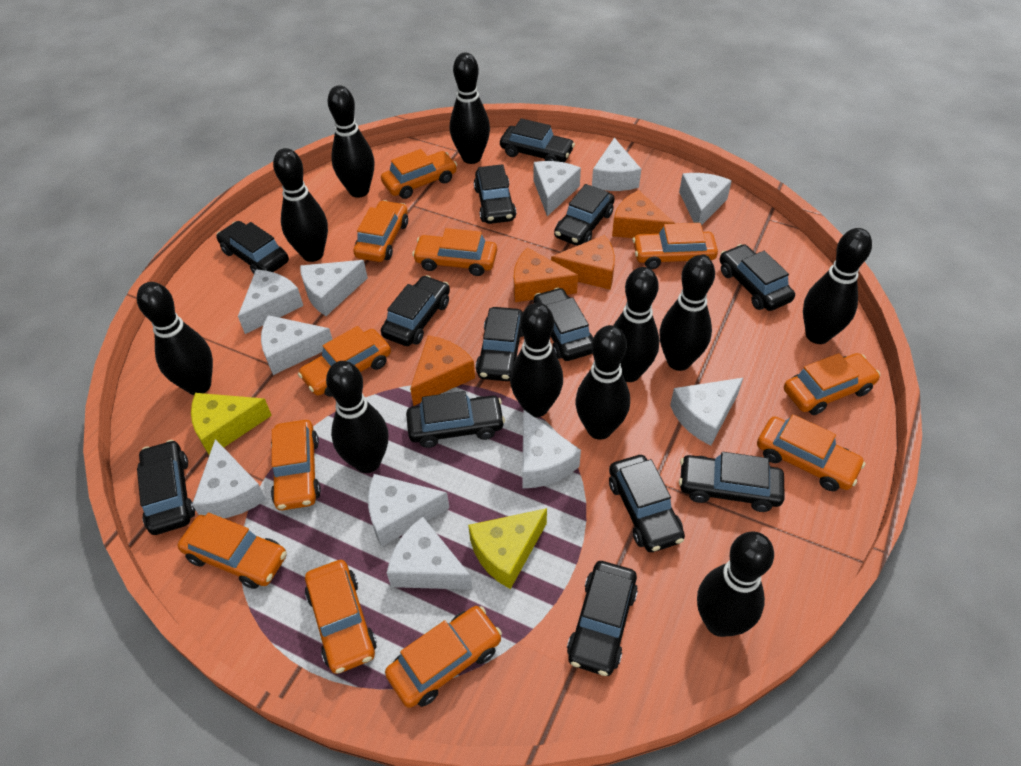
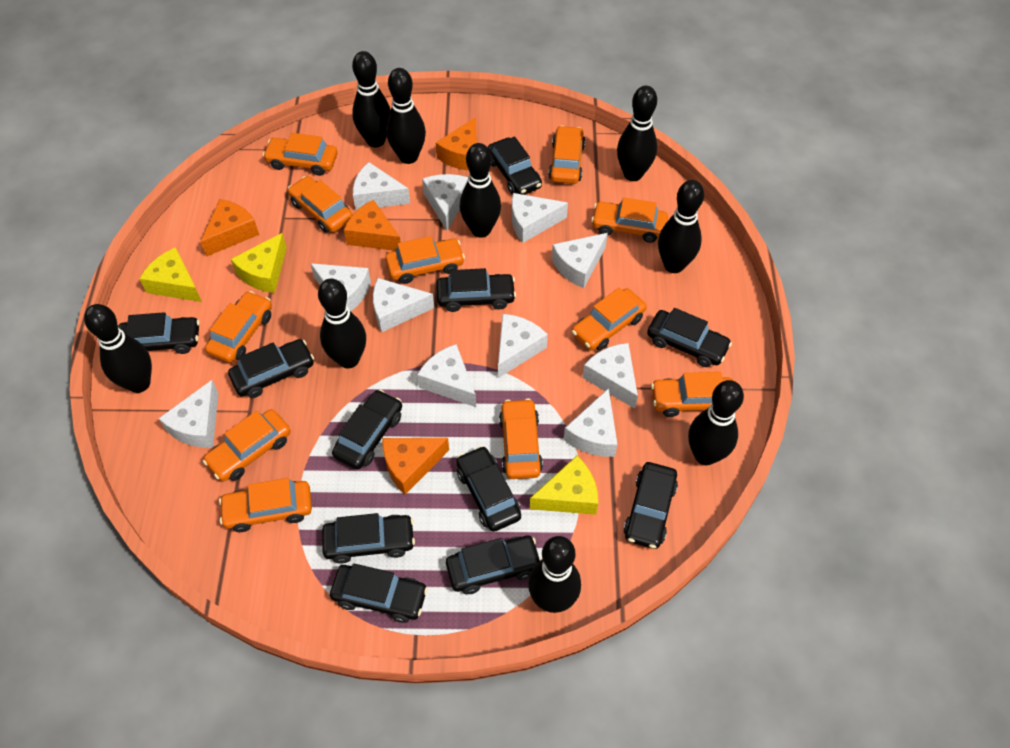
black bowling pin: [137,282,213,395] [273,148,328,262] [326,361,388,473] [328,85,374,198] [450,53,490,164] [510,303,563,417] [575,325,630,440] [613,267,659,382] [659,255,715,371] [697,532,774,637] [803,228,872,344] = 11 -> [84,304,152,393] [318,278,366,369] [352,51,391,147] [386,68,426,164] [460,143,501,238] [528,536,581,613] [617,86,657,181] [658,180,704,273] [688,380,744,465] = 9
black car: [137,440,195,535] [216,221,289,274] [381,275,450,346] [406,391,505,448] [474,164,516,224] [476,307,523,381] [500,118,575,162] [533,287,593,361] [554,184,615,246] [567,561,638,676] [609,455,685,552] [679,452,785,512] [720,244,795,311] = 13 -> [118,312,200,354] [228,339,314,398] [322,513,415,564] [330,563,428,623] [332,390,402,469] [437,268,516,312] [446,536,542,594] [456,446,521,532] [487,136,542,195] [623,462,678,549] [647,308,732,367] = 11
yellow cheese: [191,393,272,455] [468,508,547,589] = 2 -> [139,247,202,302] [231,233,287,293] [530,456,598,515] = 3

